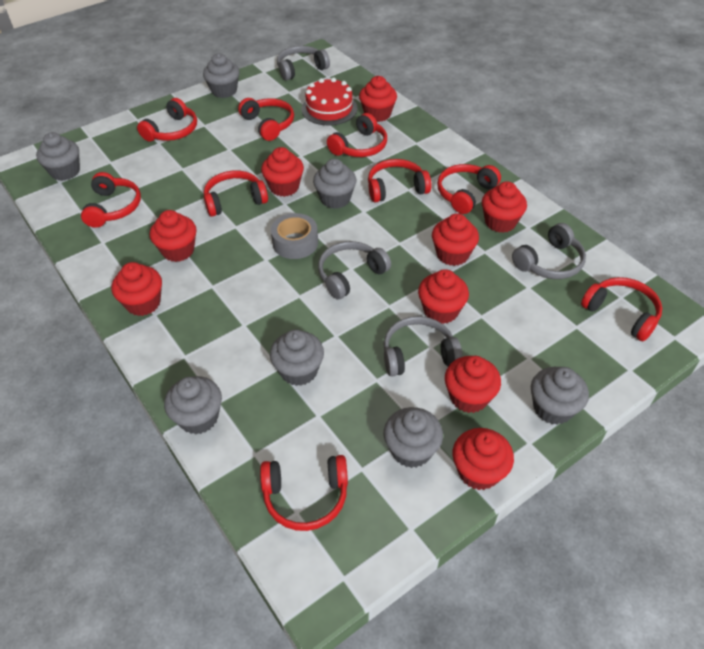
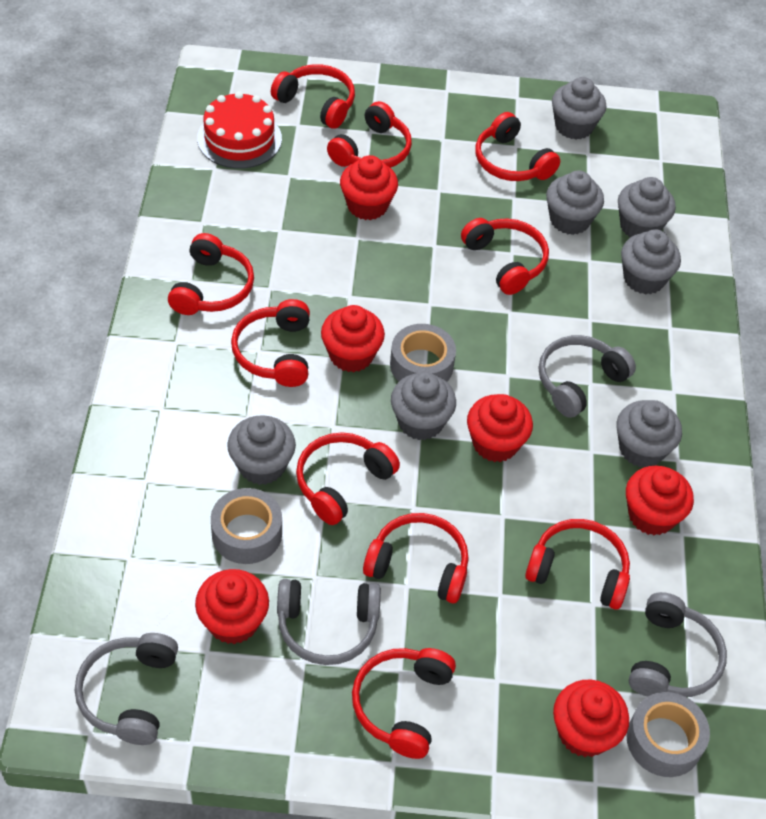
grey tape: [271,213,318,259] = 1 -> [211,488,282,564] [390,324,456,382] [626,692,710,777] = 3
red cupcake: [111,262,162,316] [150,210,197,262] [261,147,304,197] [359,76,397,122] [418,269,469,324] [432,213,479,266] [445,356,501,413] [452,428,514,490] [482,181,527,233] = 9 -> [195,569,269,644] [321,305,385,372] [340,155,398,220] [467,394,533,462] [553,680,629,757] [626,466,694,535] = 6
red headphones: [81,172,141,228] [137,98,197,142] [204,171,268,217] [238,98,294,141] [260,455,348,531] [327,113,387,157] [368,159,431,202] [437,164,501,214] [581,277,662,341] = 9 -> [168,233,254,315] [231,299,310,387] [271,64,355,129] [296,432,400,525] [327,101,412,168] [352,648,456,759] [363,513,469,603] [461,218,549,295] [475,112,560,181] [525,519,630,610] = 10

